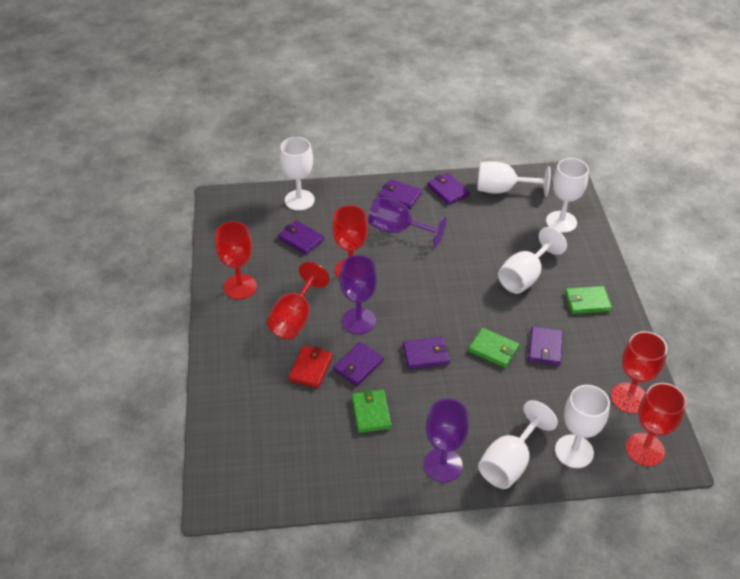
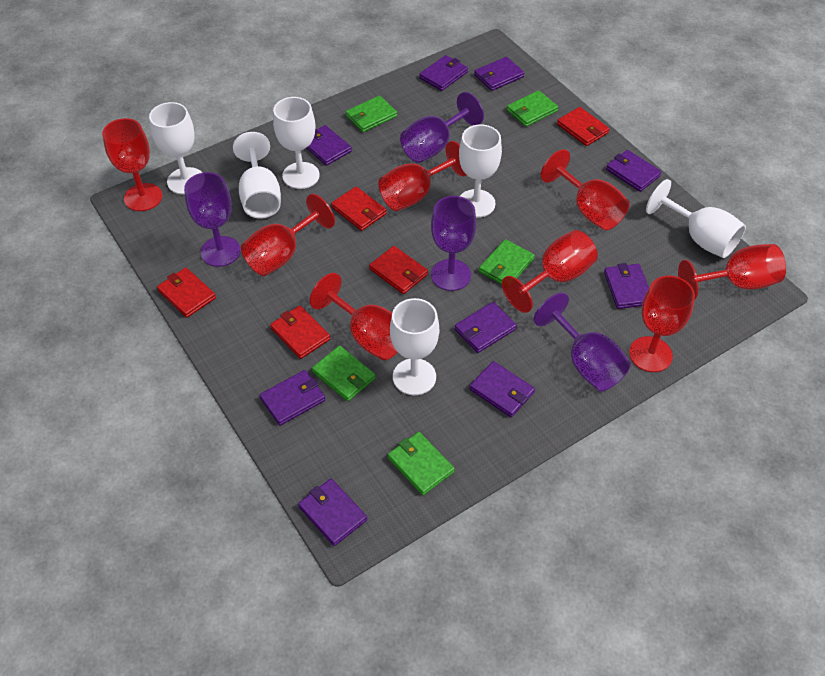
green wallet: [352,389,391,433] [468,328,519,368] [565,286,612,314] = 3 -> [312,346,376,401] [346,95,397,132] [388,432,455,495] [479,239,535,284] [507,90,558,127] = 5
purple goblet: [339,255,377,334] [368,196,446,247] [424,398,469,482] = 3 -> [184,172,241,267] [400,92,484,163] [431,196,476,291] [534,293,631,391] = 4
purple wallet: [278,220,324,255] [333,342,384,386] [379,179,422,209] [403,337,450,369] [427,173,470,205] [528,326,563,366] = 6 -> [260,370,325,426] [298,479,367,546] [306,125,352,166] [419,55,468,91] [455,302,517,353] [469,361,535,417] [474,57,524,91] [604,263,649,309] [606,150,662,192] = 9
red goblet: [215,222,257,299] [267,262,330,339] [332,205,368,278] [611,331,667,413] [626,383,686,466] = 5 -> [102,118,162,211] [241,194,335,276] [310,273,398,361] [378,141,466,211] [502,230,598,313] [541,149,630,230] [629,276,695,372] [678,244,786,299] = 8
red wallet: [288,346,333,388] = 1 -> [157,268,216,318] [270,306,330,359] [331,186,386,231] [369,246,428,294] [557,107,610,146] = 5

